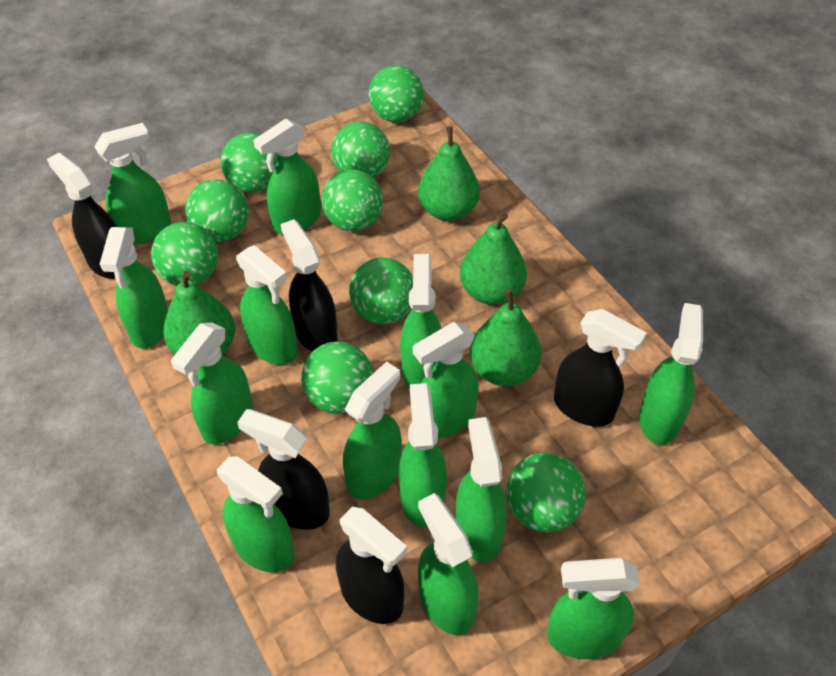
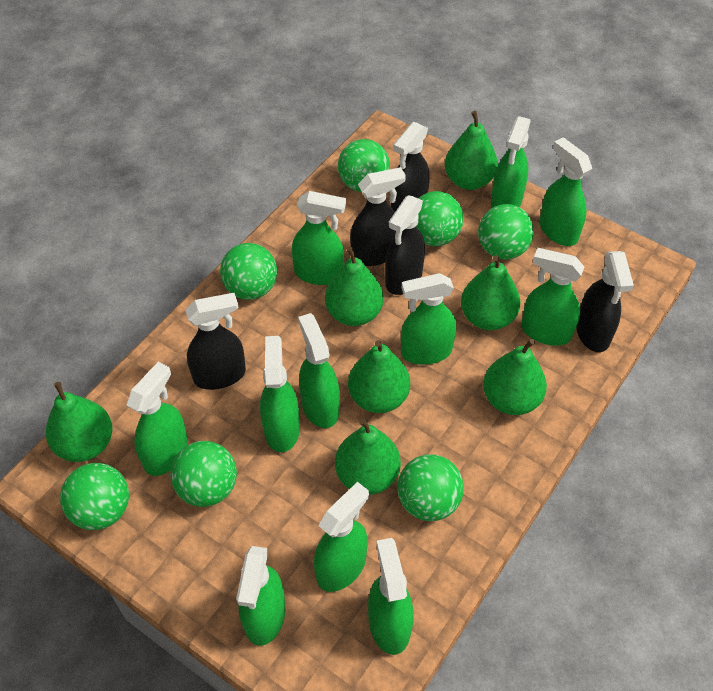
green ball: [151,222,218,286] [185,179,249,242] [221,132,277,193] [301,341,373,414] [322,169,383,231] [331,121,390,178] [349,258,413,325] [369,65,424,122] [506,452,586,533] = 9 -> [60,463,129,530] [170,441,237,507] [220,243,277,300] [338,139,390,192] [397,455,464,521] [416,191,464,246] [478,204,534,260] = 7
green pear: [163,271,235,355] [418,126,480,221] [460,213,527,305] [470,289,541,386] = 4 -> [46,382,112,462] [325,247,383,326] [335,418,401,495] [348,340,410,413] [445,111,498,190] [461,255,520,330] [483,339,547,415] = 7
green spray bottle: [94,123,171,244] [100,227,168,349] [171,322,253,444] [217,457,294,572] [236,245,298,365] [253,119,321,234] [343,362,402,499] [399,383,447,528] [400,254,442,388] [413,322,479,438] [418,493,478,635] [456,417,507,562] [547,558,640,659] [639,303,703,445] = 14 -> [126,362,188,476] [236,546,285,646] [260,336,300,452] [292,191,346,285] [298,313,340,428] [314,482,369,592] [368,538,414,655] [401,273,456,365] [491,116,531,208] [521,248,584,346] [539,137,592,246] = 11

